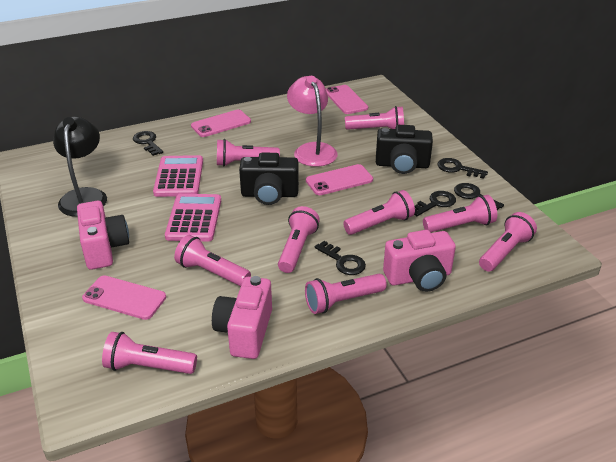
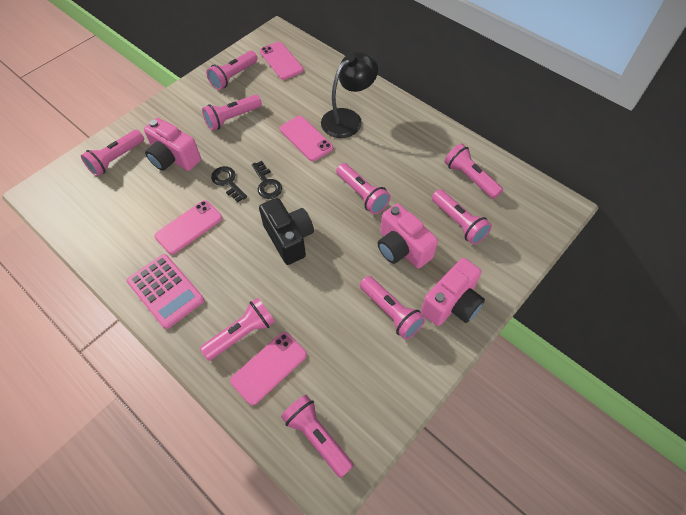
black camera: [239,153,299,205] [376,125,433,174] = 2 -> [259,198,314,265] = 1
black key: [133,131,163,156] [315,241,366,275] [414,191,456,216] [437,158,488,179] [454,183,504,210] = 5 -> [211,166,247,203] [252,161,282,199] = 2
pink calculator: [153,155,203,197] [165,194,221,241] = 2 -> [127,254,204,329] = 1
pink lamp: [287,76,338,167] = 1 -> none = 0

